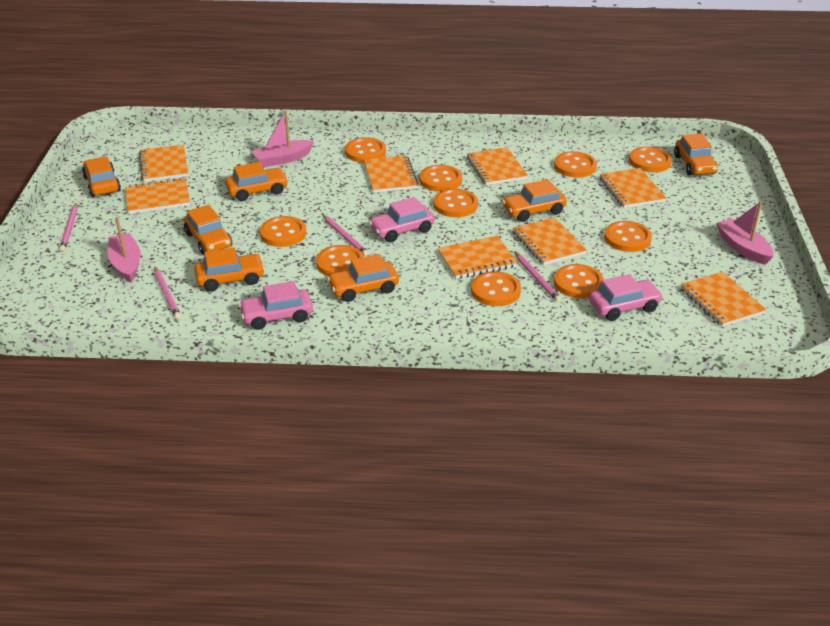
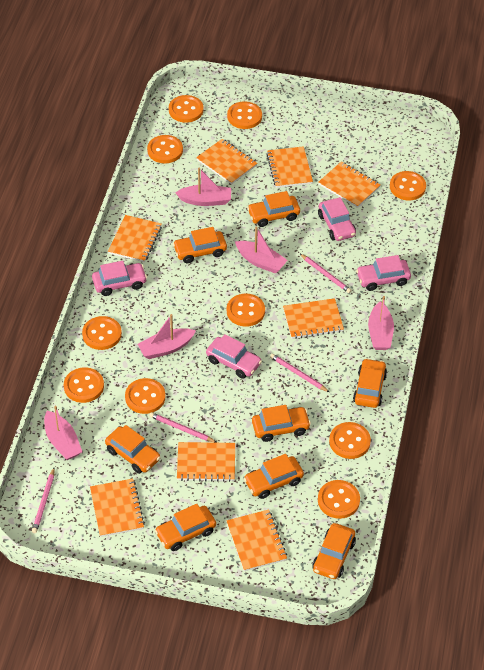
orange car: [82,157,121,197] [184,205,232,255] [194,248,265,292] [225,162,288,201] [327,254,399,302] [502,179,567,222] [674,134,718,176] = 7 -> [105,425,161,474] [155,504,216,551] [173,227,227,263] [243,454,304,499] [247,191,300,227] [252,405,311,442] [312,523,356,579] [353,358,387,408] = 8
pink boat: [108,217,141,282] [252,110,314,167] [716,201,774,265] = 3 -> [44,406,82,460] [138,314,196,359] [175,168,231,206] [235,227,288,274] [368,296,394,350] = 5
pink car: [238,281,313,330] [369,197,435,242] [589,274,663,321] = 3 -> [92,261,147,296] [206,334,262,379] [318,197,356,241] [356,255,411,291] = 4

